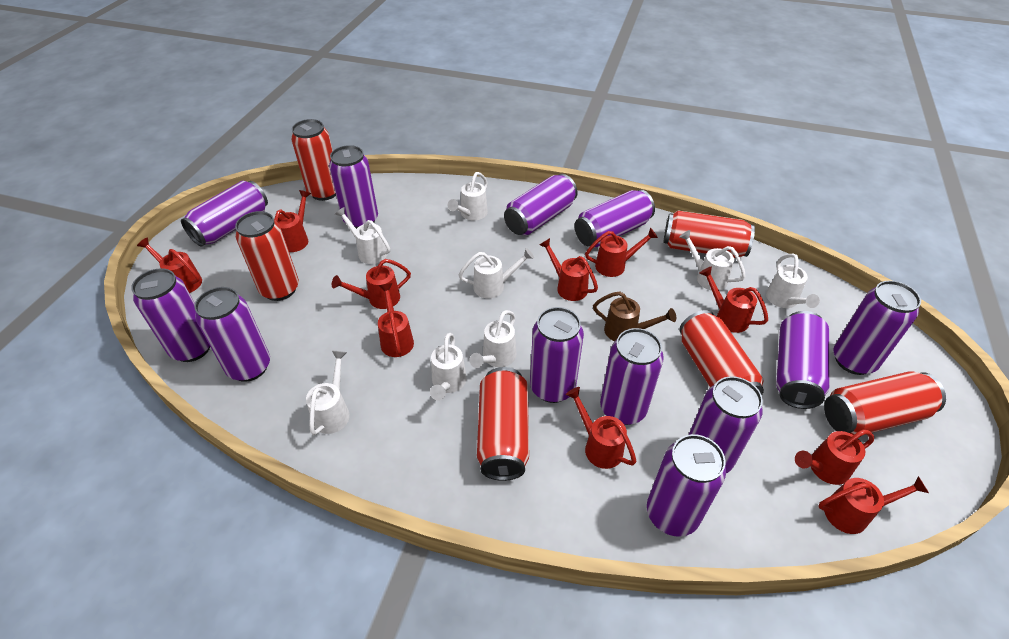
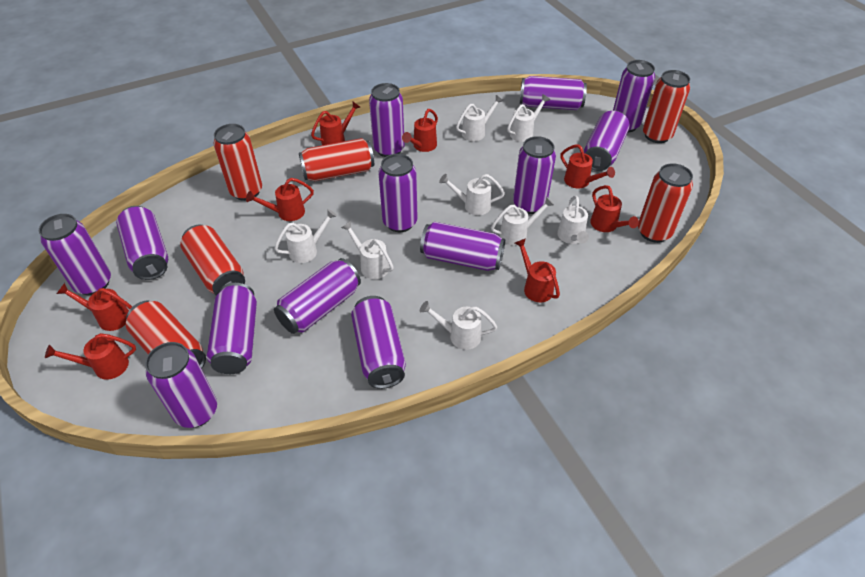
brown watering can: [593,291,676,341] = 1 -> none = 0
purple can: [131,268,210,362] [181,181,268,246] [194,287,270,382] [329,145,378,229] [504,174,578,235] [530,307,584,403] [575,190,655,248] [600,328,664,425] [647,434,726,537] [689,376,763,473] [776,311,829,409] [834,280,921,375] = 12 -> [39,214,111,295] [116,206,168,280] [145,342,217,428] [207,283,257,374] [274,258,361,334] [351,296,406,389] [369,83,405,157] [378,154,418,232] [420,222,505,271] [513,136,556,214] [520,76,587,110] [584,110,630,171] [613,60,655,132] = 13
red watering can: [137,237,202,293] [274,190,311,252] [332,259,411,309] [378,283,414,357] [540,238,598,301] [566,387,636,469] [585,228,658,277] [699,267,768,333] [795,430,874,485] [818,476,929,534] = 10 -> [45,333,136,380] [57,283,132,331] [246,178,314,221] [311,102,360,145] [402,109,438,152] [515,238,560,302] [561,144,615,189] [590,185,639,232] = 8

